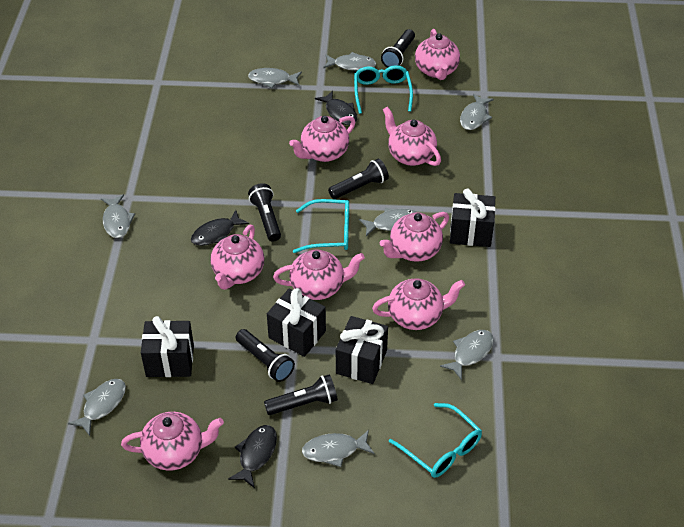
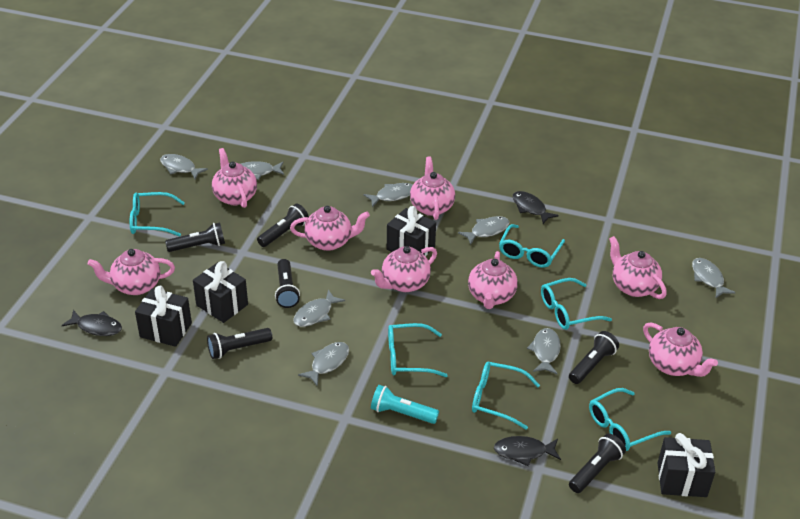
black flashlight: [236,329,295,382] [248,183,281,241] [264,374,338,415] [328,159,389,199] [381,29,415,68] = 5 -> [165,222,225,252] [207,328,272,359] [257,204,309,247] [275,259,300,308] [569,331,619,384] [569,433,626,493] = 6
turquoise flashlight: none = 0 -> [371,385,439,424] = 1
turquoise glasses: [293,199,349,253] [354,65,413,114] [389,403,482,478] = 3 -> [130,192,185,237] [388,323,448,377] [472,361,540,430] [499,224,565,268] [541,278,612,330] [589,388,671,451] = 6

